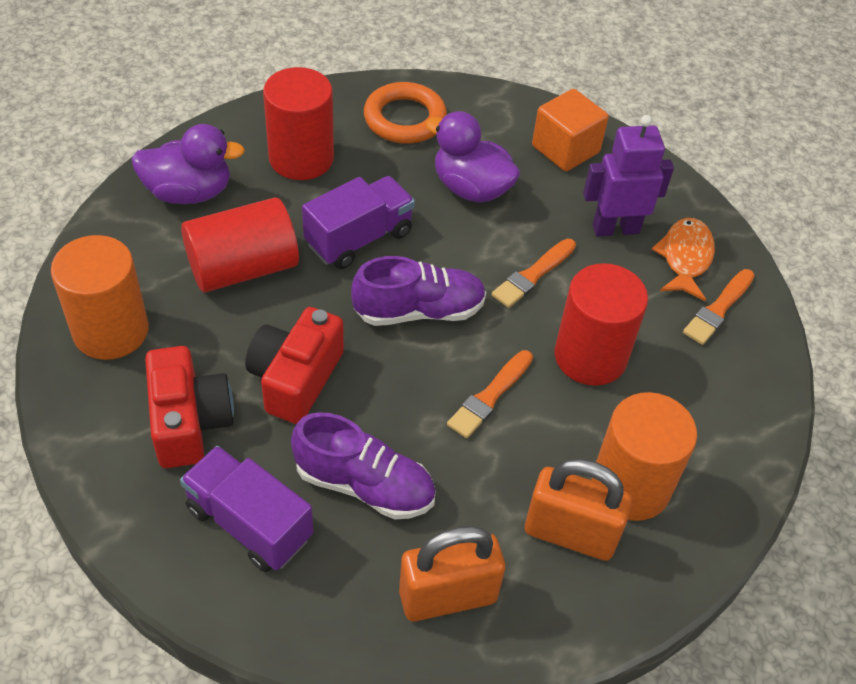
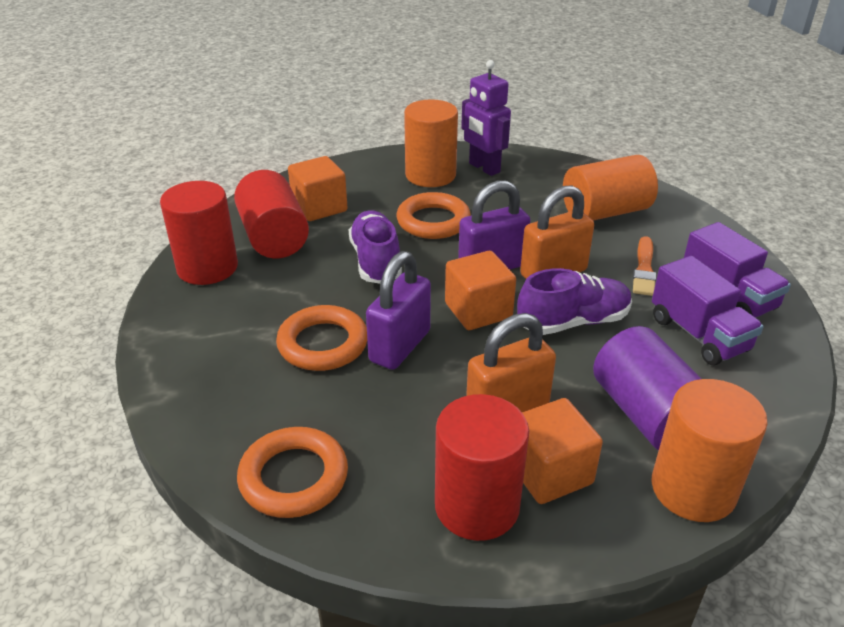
orange brush: [447,350,533,438] [491,239,576,308] [683,269,755,345] = 3 -> [633,236,656,296] = 1
orange cube: [532,89,609,171] = 1 -> [288,156,348,221] [445,251,516,330] [522,398,603,504] = 3
orange cylinder: [51,235,149,360] [592,392,697,521] = 2 -> [404,99,458,187] [563,155,658,221] [652,379,768,522] = 3
orange fish: [652,218,715,301] = 1 -> none = 0
orange ring: [364,82,447,144] = 1 -> [237,427,348,518] [276,305,367,371] [396,192,471,239] = 3
purple cylinder: none = 0 -> [593,326,701,450] = 1
purple duck: [131,124,245,204] [426,111,520,203] = 2 -> none = 0
purple padlock: none = 0 -> [366,251,431,370] [458,180,531,269] = 2
red camera: [145,346,234,468] [245,307,344,424] = 2 -> none = 0

